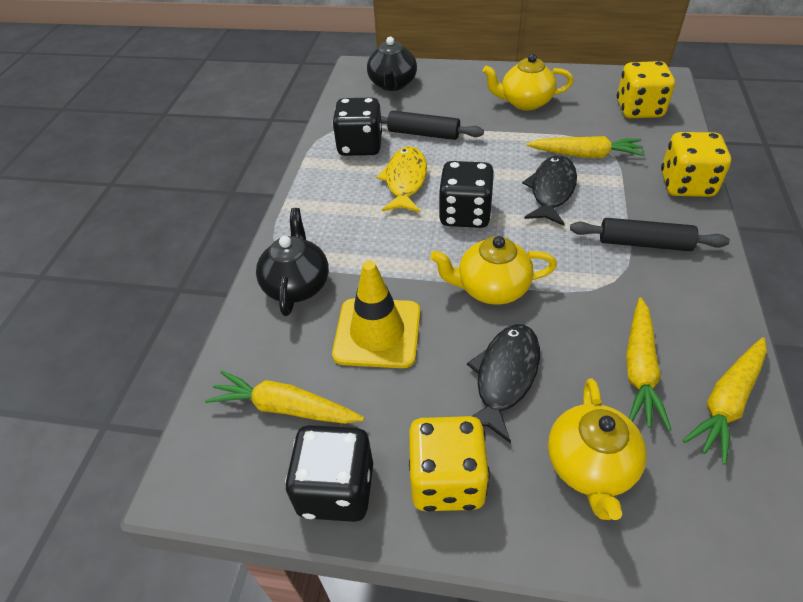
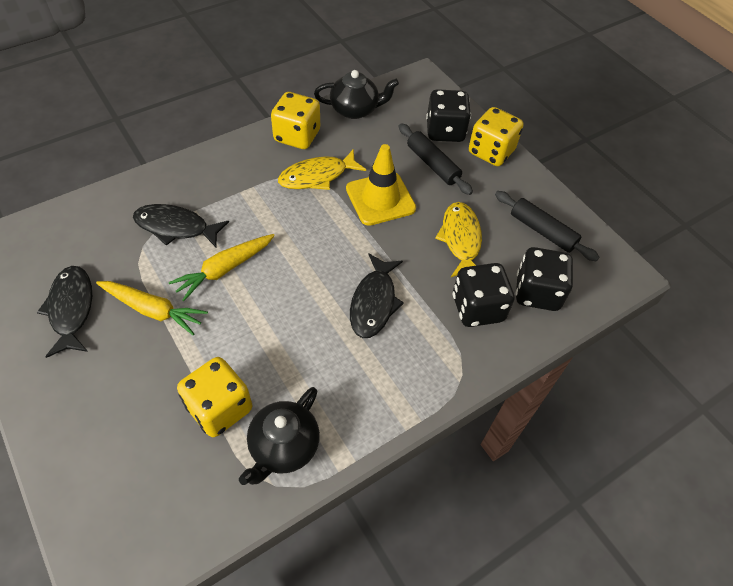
black fish: [467,324,540,443] [522,156,577,226] = 2 -> [37,266,92,358] [133,204,229,247] [350,253,404,338] = 3
yellow carrot: [205,371,364,424] [526,136,645,158] [626,298,672,430] [683,337,767,465] = 4 -> [96,281,208,335] [169,234,275,301] = 2
yellow fish: [376,146,427,212] = 1 -> [278,149,366,190] [435,202,482,277] = 2
yellow teapot: [430,236,557,305] [483,54,574,111] [548,378,647,520] = 3 -> none = 0

